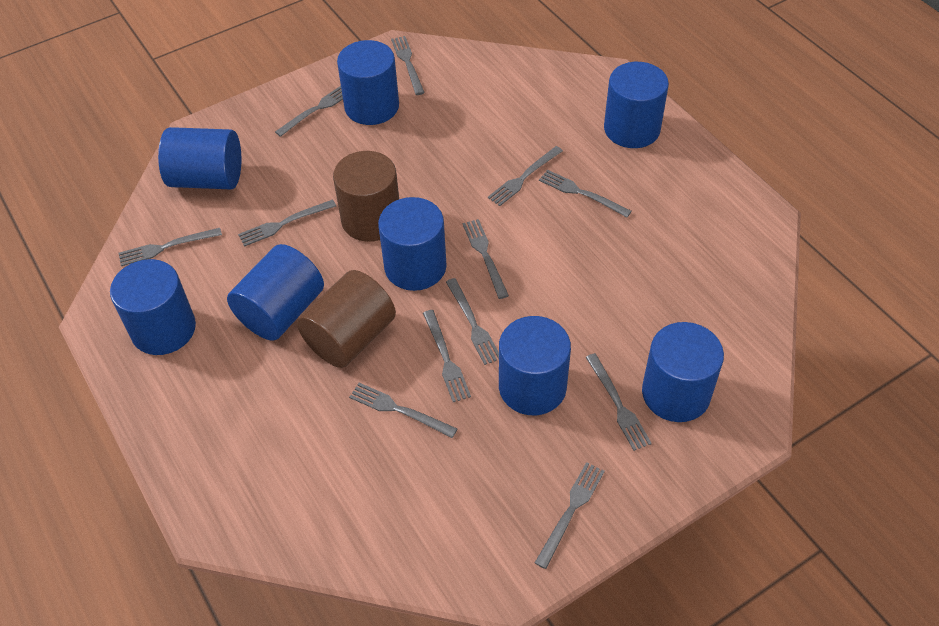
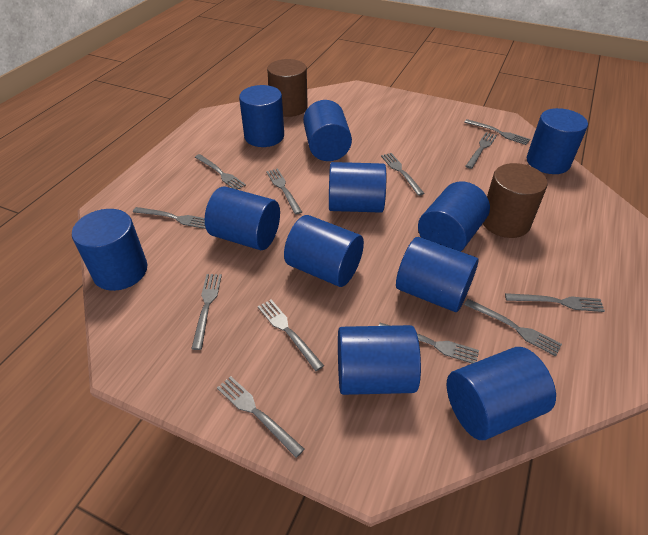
blue cylinder: [110,259,196,355] [158,127,241,189] [227,244,324,341] [337,40,399,125] [378,197,447,291] [499,316,571,415] [604,62,669,148] [642,322,724,422] = 8 -> [72,209,147,291] [205,186,280,250] [239,85,284,147] [284,215,364,287] [303,100,352,161] [329,162,386,213] [338,325,421,395] [396,237,478,312] [418,181,490,252] [447,347,556,440] [527,108,588,174] = 11

